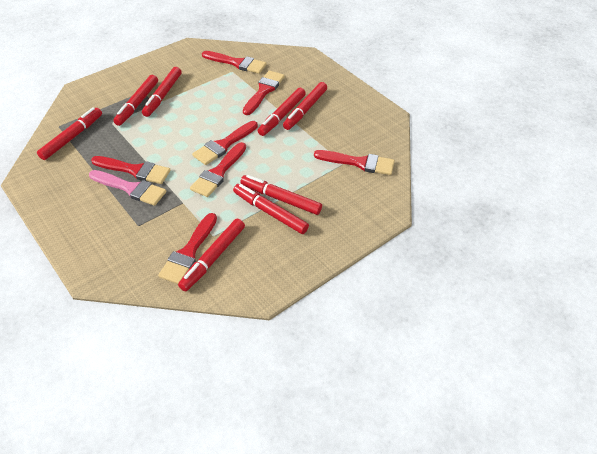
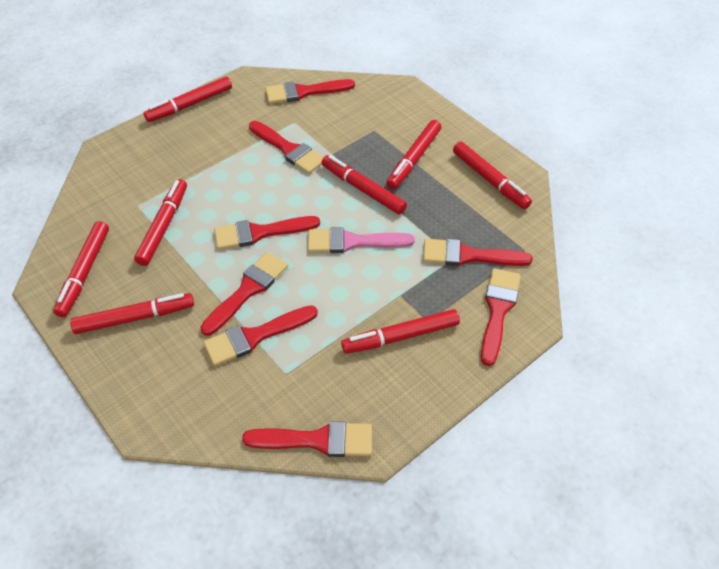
red brush: [91,156,171,184] [158,213,217,284] [190,142,246,197] [192,121,258,165] [202,51,266,74] [243,71,285,115] [314,150,394,175] = 7 -> [201,252,288,336] [203,305,318,366] [214,216,320,250] [242,421,372,457] [249,121,323,174] [265,79,355,104] [423,239,533,266] [481,268,521,366] = 8

